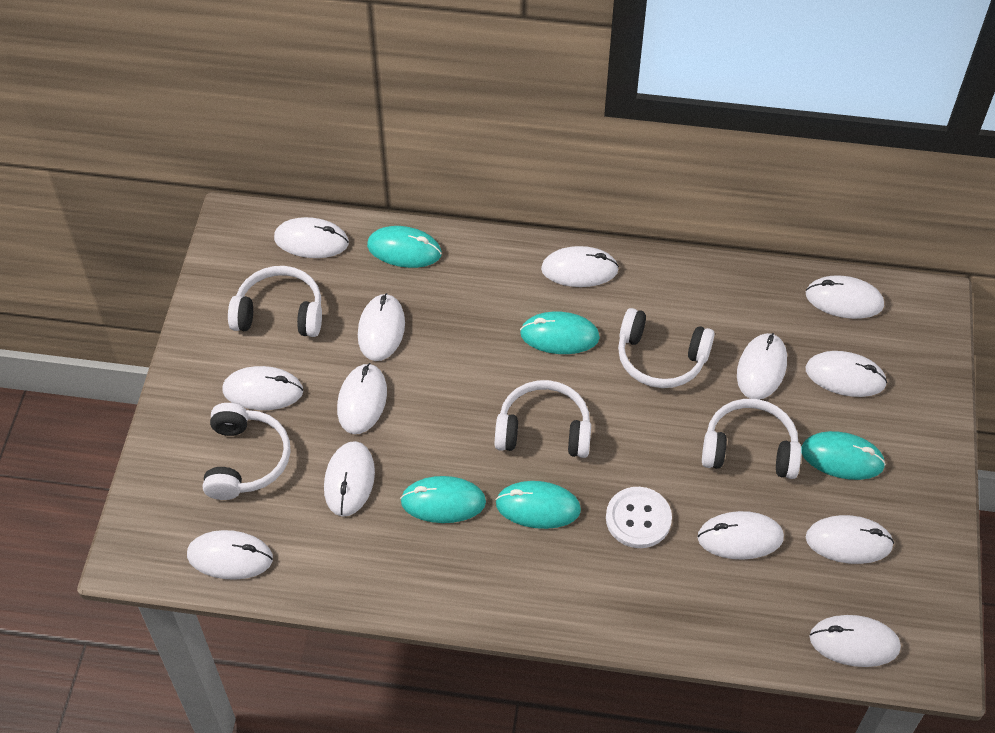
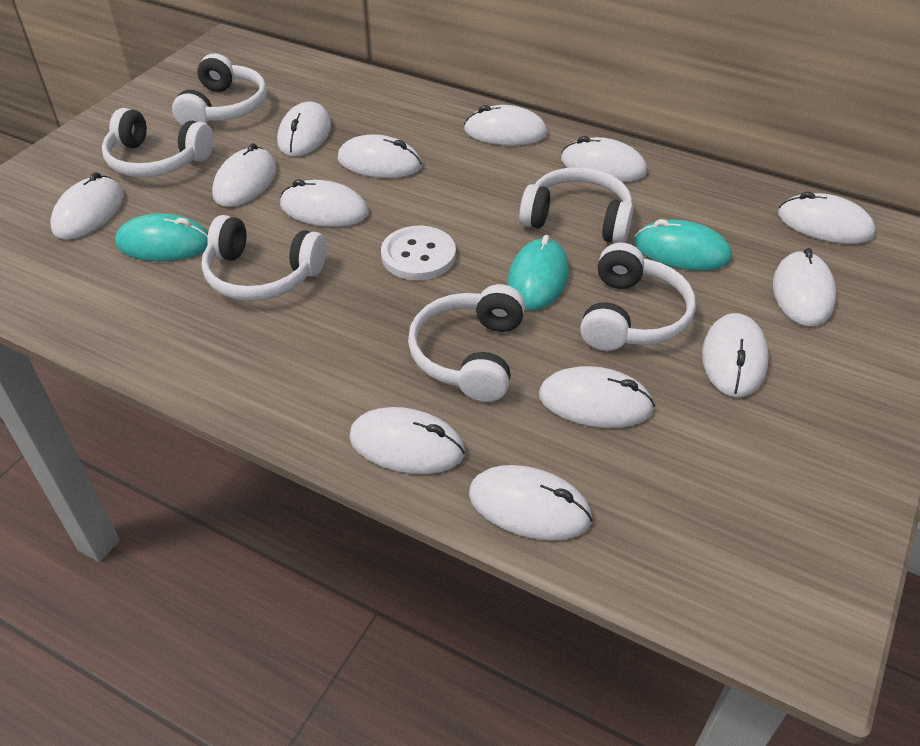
turquoise mouse: [367,226,442,268] [400,476,486,523] [495,481,581,529] [520,312,600,354] [801,431,886,480] = 5 -> [115,213,208,261] [507,235,569,310] [634,219,732,271] = 3
white headphones: [203,403,291,500] [228,266,322,337] [495,380,591,458] [618,308,715,388] [702,399,802,479] = 5 -> [102,108,214,178] [172,53,267,126] [201,215,327,301] [408,284,525,402] [519,167,633,243] [580,243,696,351] = 6

